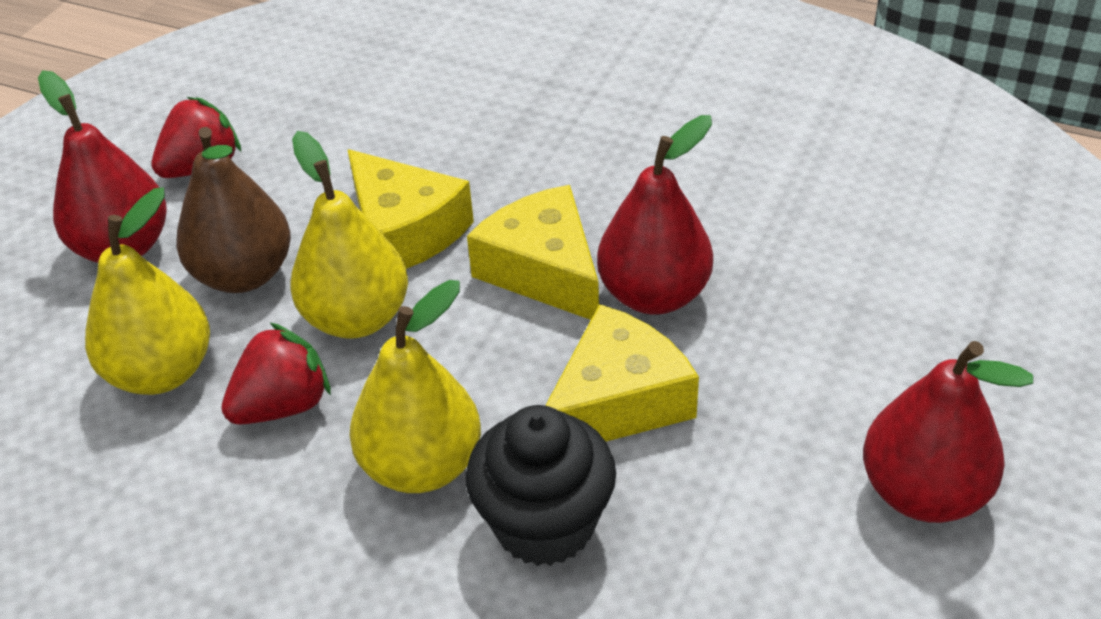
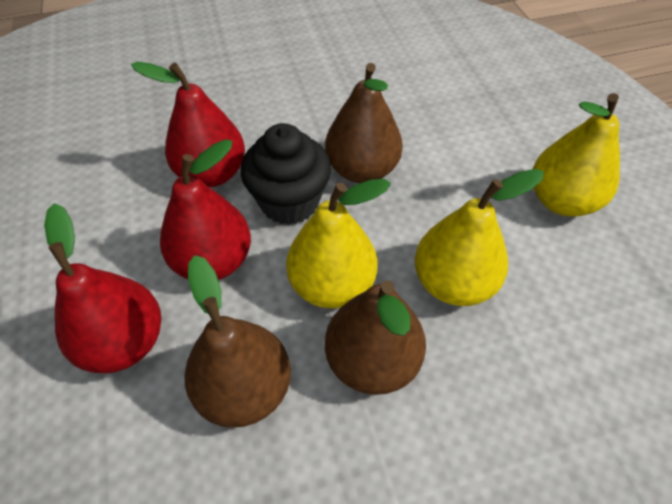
brown pear: [176,127,291,293] = 1 -> [184,255,291,428] [325,63,403,183] [325,280,426,395] = 3
red strawberry: [151,97,241,178] [221,322,331,425] = 2 -> none = 0
yellow cheese: [347,149,474,269] [467,185,599,320] [545,304,699,441] = 3 -> none = 0

